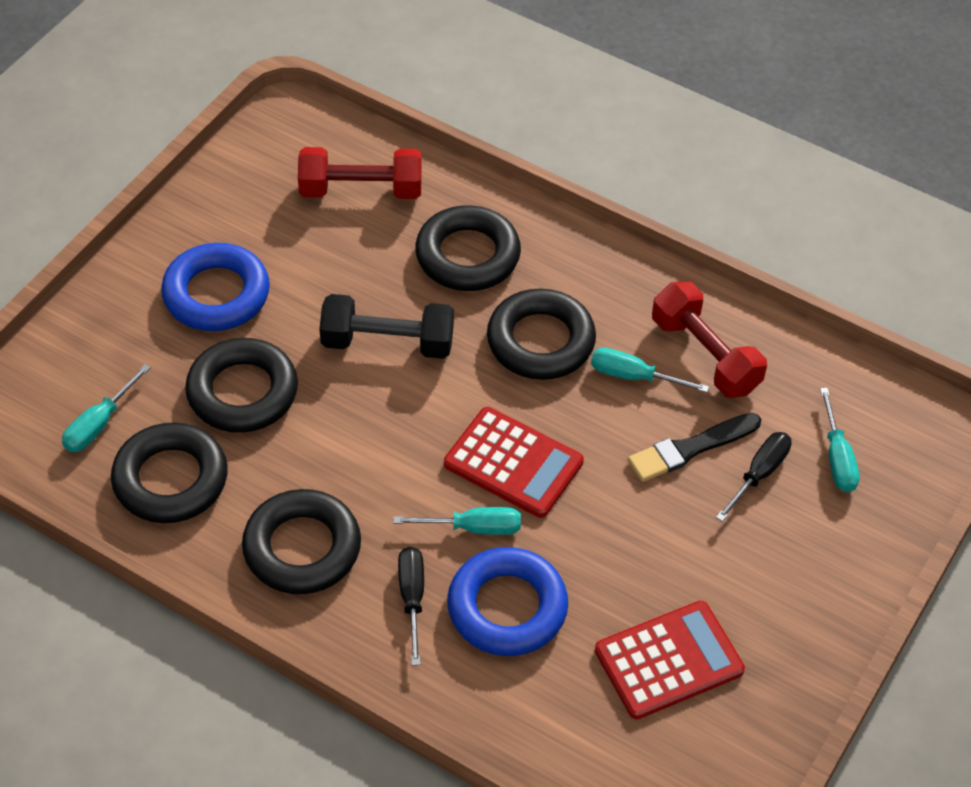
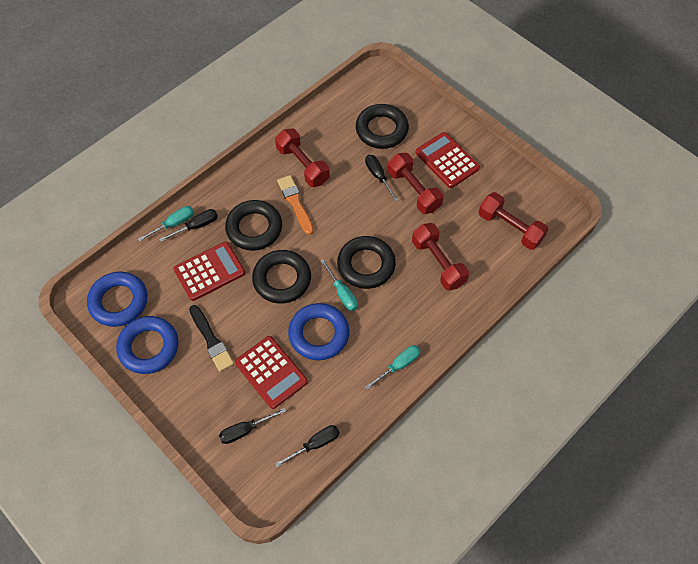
black dumbbell: [319,294,454,359] = 1 -> none = 0
black ring: [111,422,228,523] [185,338,298,433] [242,489,361,594] [415,205,521,291] [487,289,596,380] = 5 -> [225,200,282,251] [252,250,311,304] [337,236,396,289] [356,104,409,149] = 4
black screwdriver: [398,547,424,666] [716,432,792,522] = 2 -> [160,209,218,242] [219,408,286,444] [275,425,339,467] [365,155,398,202] = 4
blue ring: [161,243,270,331] [447,547,568,656] = 2 -> [87,272,147,327] [116,316,179,374] [288,303,349,360] = 3
orange brush: none = 0 -> [277,175,314,235] = 1
red calculator: [444,407,584,518] [595,601,745,719] = 2 -> [174,242,245,301] [235,336,308,409] [415,132,480,188] = 3
red dumbbell: [298,147,422,199] [652,281,767,398] = 2 -> [275,128,330,187] [388,153,443,214] [412,223,469,291] [478,192,548,250] = 4
turquoise screwdriver: [62,364,151,452] [393,507,521,535] [591,348,709,393] [820,388,860,492] = 4 -> [138,206,194,242] [321,259,358,311] [365,345,421,390] = 3

